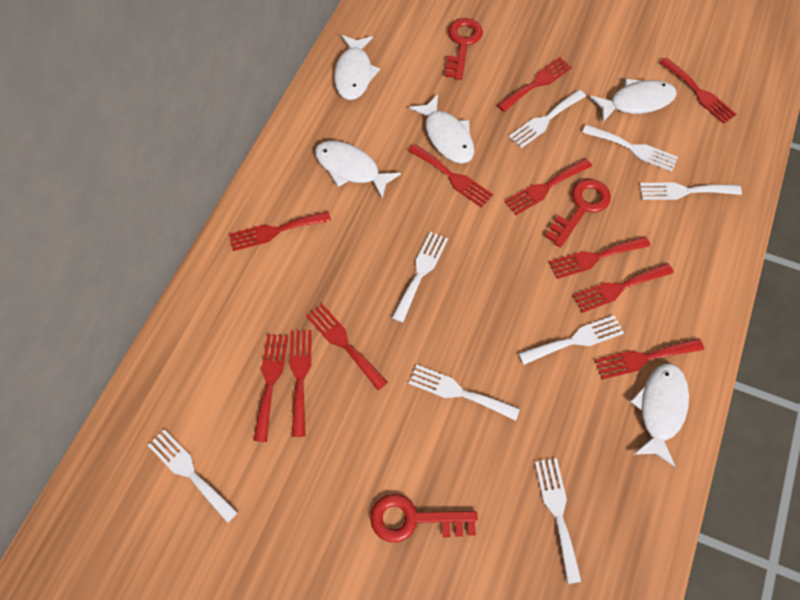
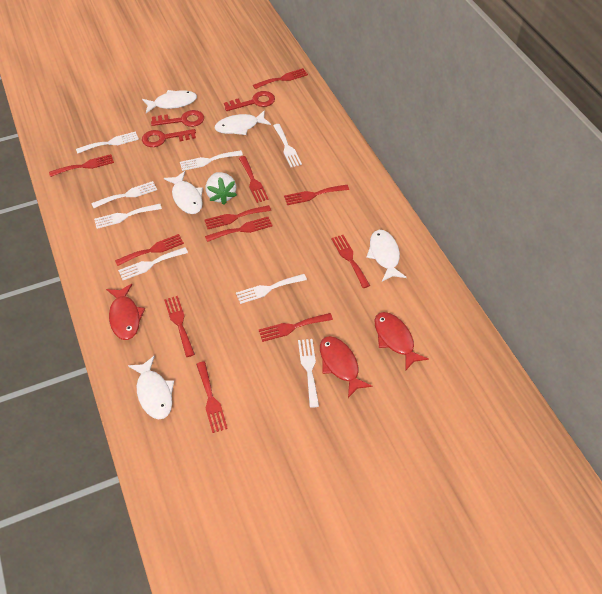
red fish: none = 0 -> [106,284,145,340] [320,336,372,398] [374,312,428,371] = 3
white strawberry: none = 0 -> [206,172,237,205] = 1

